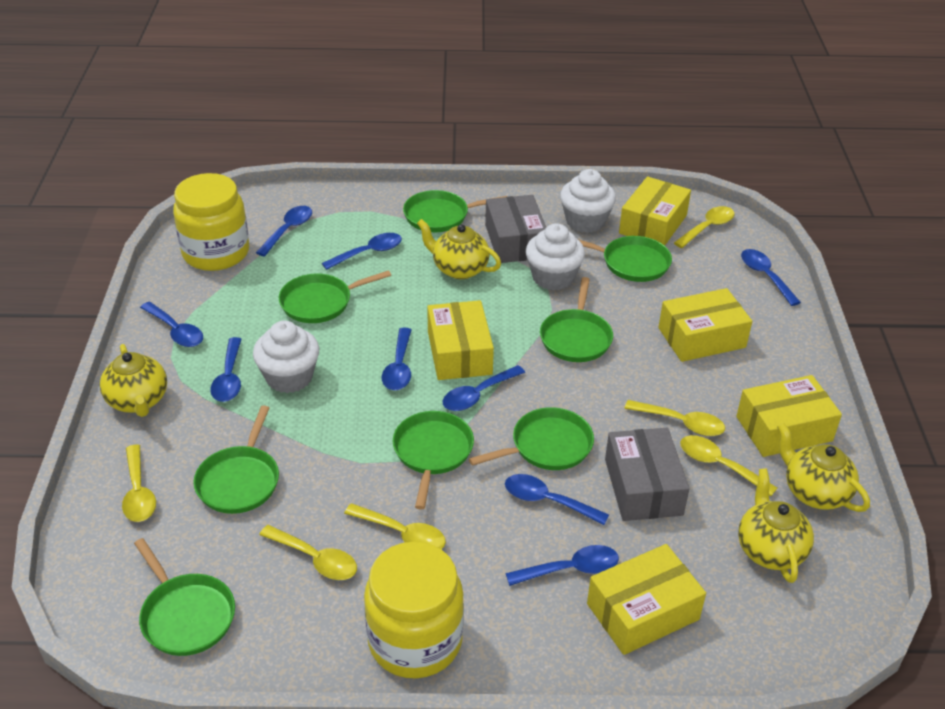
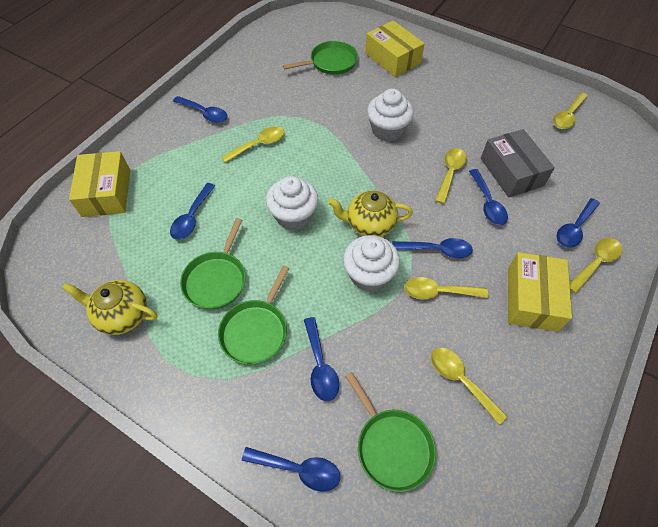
blue spoon: [140,302,203,347] [210,337,242,402] [256,206,312,257] [322,233,402,270] [382,328,411,390] [443,365,525,411] [505,474,609,525] [506,545,619,586] [741,249,801,306] = 9 -> [170,183,215,240] [173,96,228,123] [242,447,340,492] [304,317,339,401] [392,238,473,258] [469,169,508,225] [556,198,600,248] = 7
green pan: [134,538,235,656] [193,406,279,514] [279,270,391,323] [393,411,474,510] [403,190,507,232] [469,407,594,470] [540,277,613,362] [579,236,672,282] = 8 -> [180,218,246,309] [218,265,289,364] [283,41,358,75] [345,372,436,492] = 4
grey box: [485,195,546,263] [605,428,689,521] = 2 -> [481,129,555,197] = 1
yellow box: [427,300,494,380] [587,544,706,655] [619,176,691,246] [658,288,752,362] [736,375,842,457] = 5 -> [69,151,130,217] [365,20,425,77] [508,252,572,332] = 3
yellow jar: [173,173,249,271] [364,542,464,679] = 2 -> none = 0
yellow teapot: [100,344,167,417] [417,219,501,279] [738,469,814,583] [777,423,870,512] = 4 -> [62,280,158,335] [328,191,413,237] = 2

